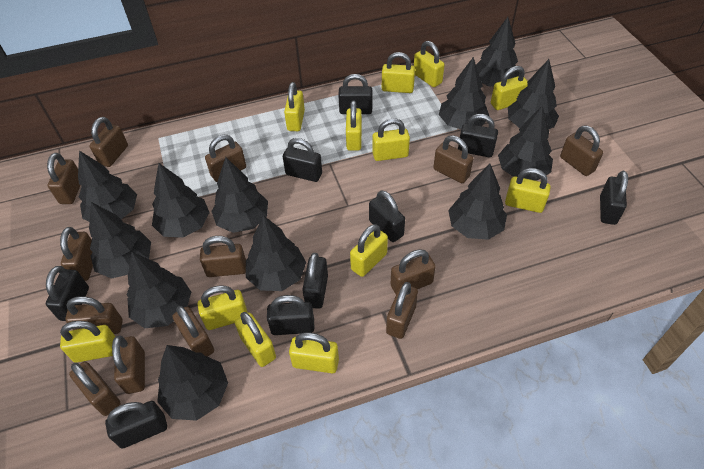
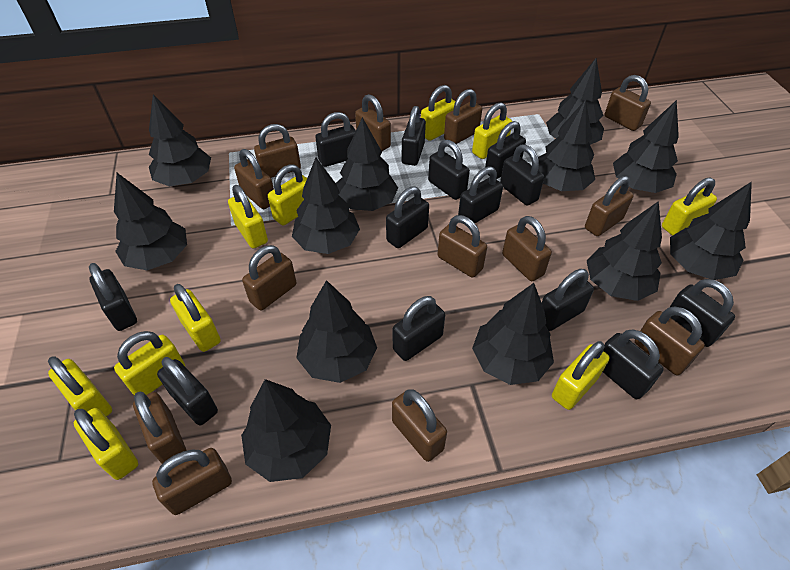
black padlock: [46,266,89,321] [105,401,167,448] [267,295,314,335] [283,138,322,182] [302,253,328,309] [338,74,372,114] [369,190,405,242] [458,114,498,157] [600,171,628,225] = 9 -> [89,263,137,331] [157,357,218,425] [315,112,356,167] [386,186,429,248] [393,296,445,361] [402,106,426,166] [428,140,470,200] [458,166,503,223] [485,121,526,179] [500,144,545,206] [542,269,594,331] [603,330,664,399] [670,279,735,347] = 13
yellow padlock: [60,321,116,363] [197,285,248,330] [235,312,276,367] [284,82,305,131] [289,332,339,373] [346,100,362,151] [350,224,388,277] [372,118,410,161] [382,52,415,93] [414,41,445,87] [491,66,528,110] [505,168,551,213] = 12 -> [48,356,112,417] [74,408,138,480] [114,331,185,395] [170,284,221,352] [228,185,268,249] [268,164,307,225] [421,85,455,141] [472,102,512,159] [552,341,609,410] [662,177,717,236] = 10

